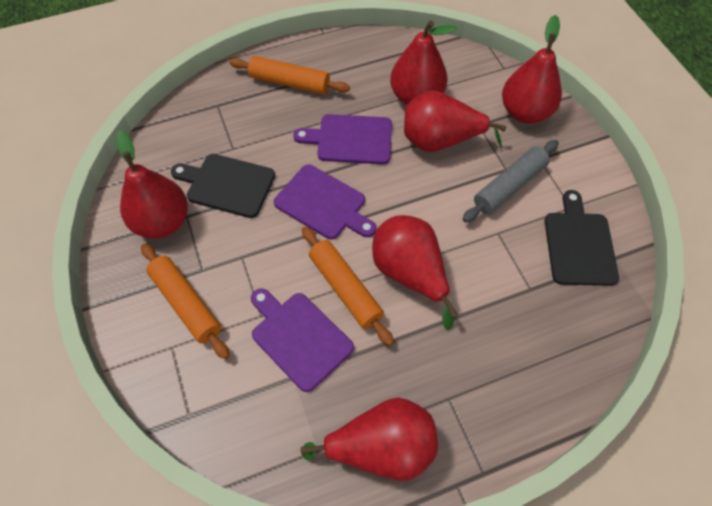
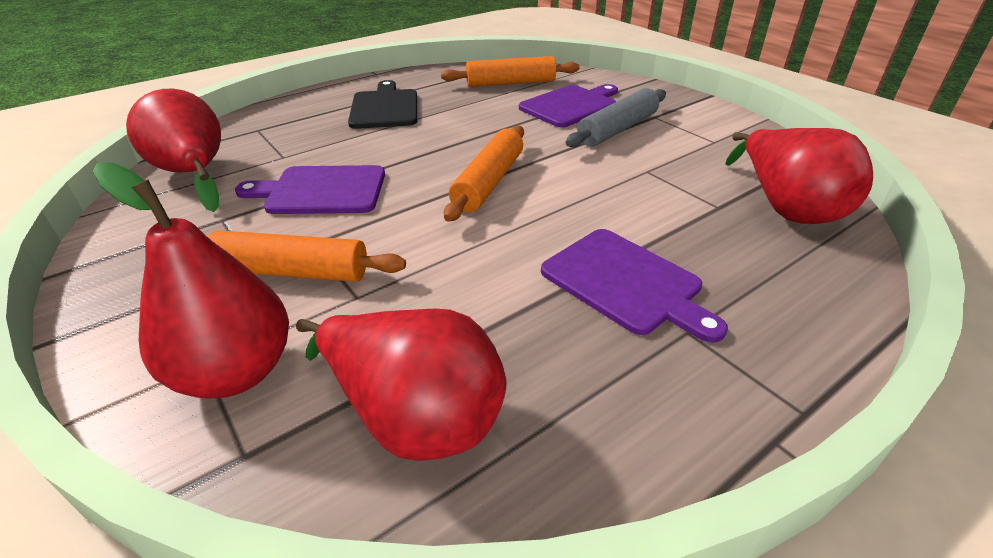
black cutting board: [171,154,275,218] [545,190,619,286] = 2 -> [348,80,417,129] = 1
red pear: [116,130,188,238] [300,398,438,481] [372,215,457,330] [390,21,457,104] [404,90,506,152] [502,15,562,123] = 6 -> [93,162,289,399] [126,89,221,212] [296,309,507,461] [725,128,873,224] = 4

